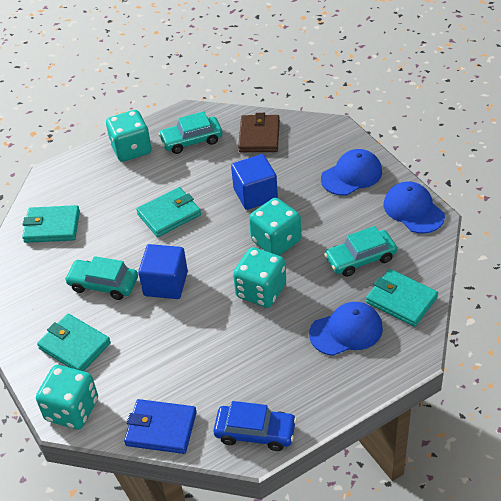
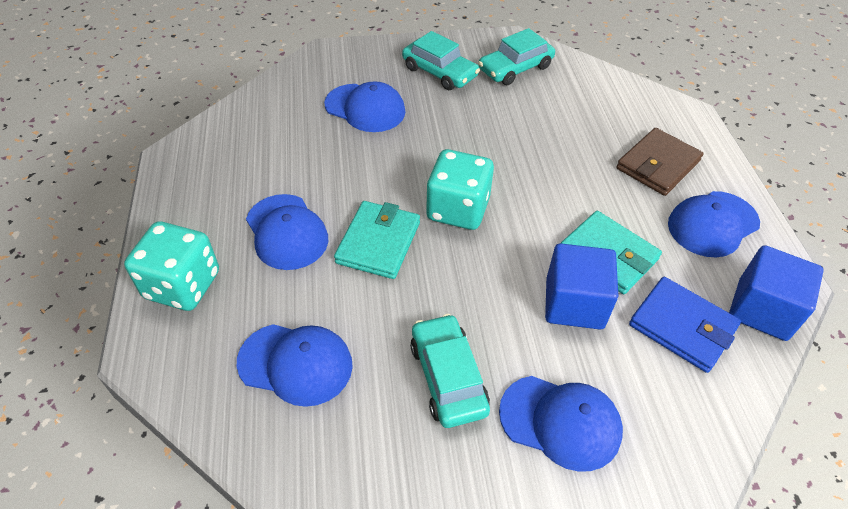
blue cap: [309,302,383,356] [321,149,382,196] [384,181,445,234] = 3 -> [237,324,353,407] [246,194,328,270] [324,81,405,132] [499,376,623,472] [668,191,760,257] = 5
blue car: [213,401,297,451] = 1 -> none = 0
turquoise dice: [36,365,98,430] [106,110,151,162] [233,247,286,308] [249,198,301,256] = 4 -> [124,221,219,311] [426,149,494,230] = 2
turquoise wallet: [22,205,80,243] [37,314,111,371] [136,187,201,237] [366,269,438,327] = 4 -> [334,201,420,279] [561,211,662,294] = 2

